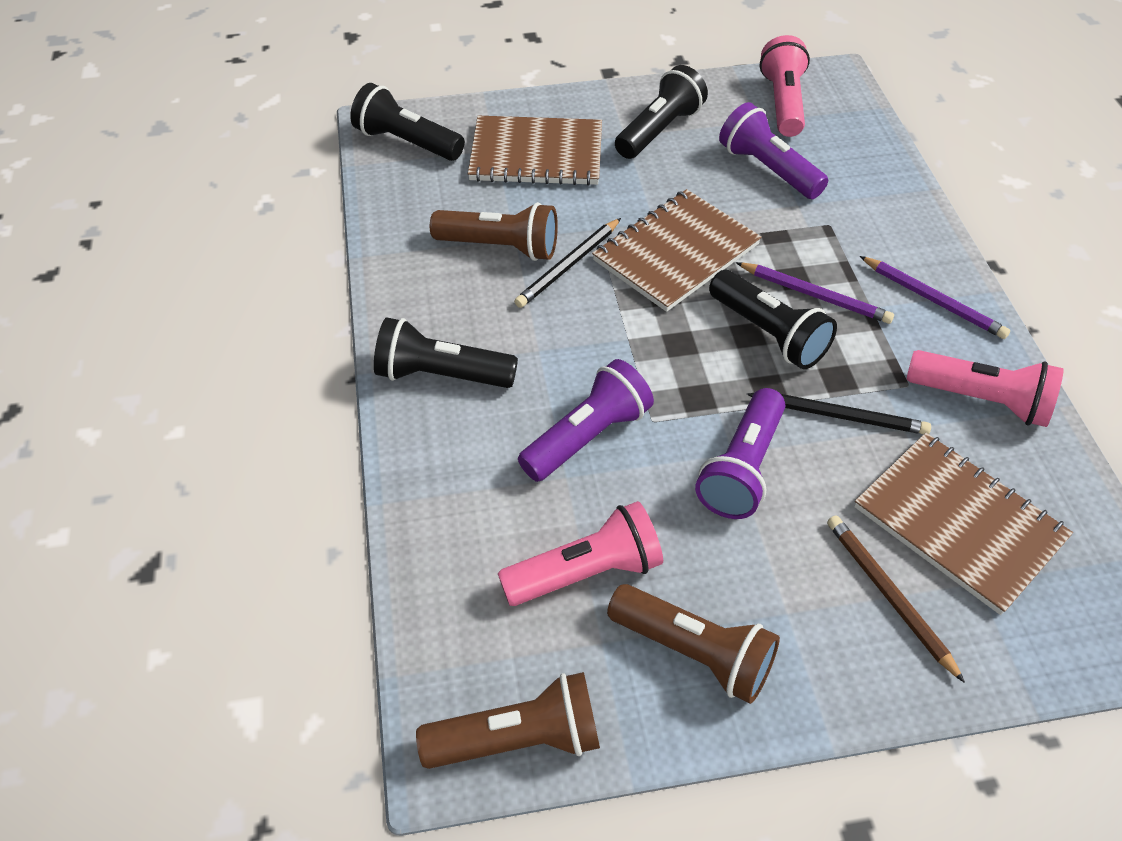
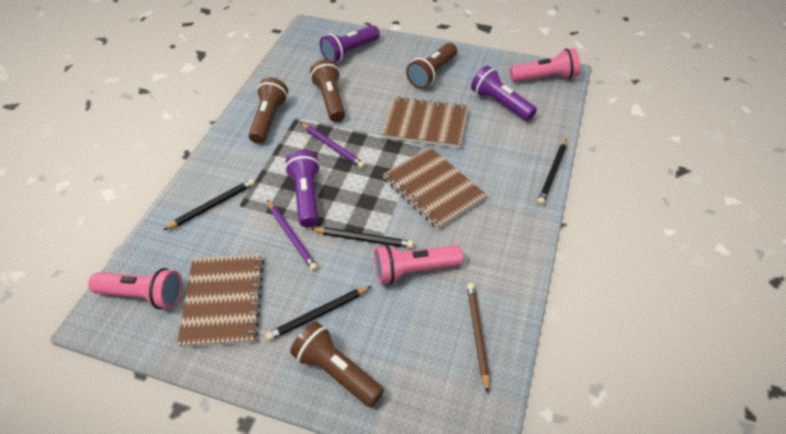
black flashlight: [350,83,465,161] [374,318,518,388] [615,65,708,159] [709,270,837,369] = 4 -> none = 0
black pencil: [514,218,621,308] [747,393,931,434] = 2 -> [164,179,255,230] [265,286,372,341] [311,227,414,248] [537,139,567,205] = 4
brown flashlight: [416,672,600,769] [430,202,558,261] [607,584,780,704] = 3 -> [249,78,288,144] [290,322,384,407] [310,59,345,122] [406,43,457,89] = 4

